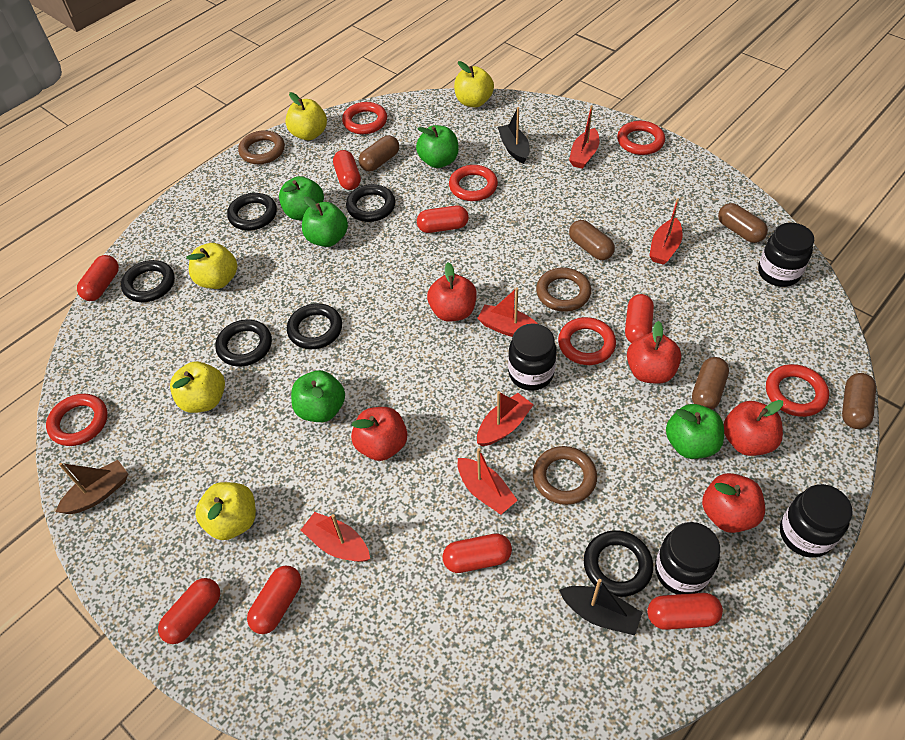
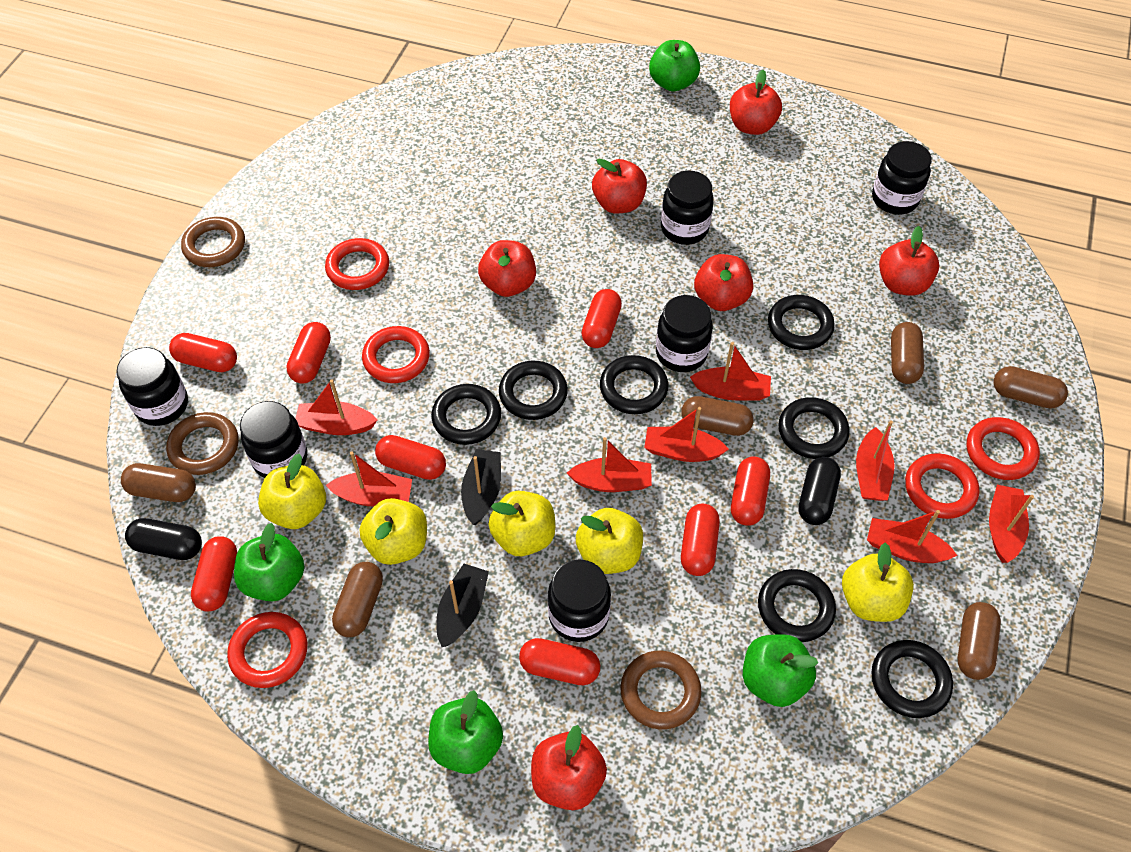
black capsule: none = 0 -> [125,518,202,560] [799,457,841,525] = 2
black jar: [508,323,557,391] [655,522,720,594] [758,223,814,287] [780,484,852,558] = 4 -> [116,347,188,426] [240,401,307,478] [548,559,611,642] [656,295,713,372] [661,171,714,245] [872,141,932,214] = 6
black ring: [121,260,175,302] [215,319,272,366] [227,193,277,230] [287,303,342,349] [346,184,395,222] [584,530,653,597] = 6 -> [431,384,501,445] [499,361,568,420] [600,355,669,414] [758,569,836,642] [768,295,835,350] [778,397,850,459] [871,640,953,718] = 7
brown boat: [56,460,128,514] = 1 -> none = 0
brown capsule: [359,135,399,171] [569,220,615,260] [692,357,729,409] [718,203,768,243] [842,373,876,429] = 5 -> [121,463,196,502] [332,562,383,637] [681,396,754,436] [891,322,924,384] [958,602,1001,680] [993,366,1068,409] = 6
green apple: [279,176,324,220] [291,370,345,422] [302,197,348,247] [416,125,459,168] [666,404,724,459] = 5 -> [234,523,305,601] [428,690,503,774] [649,40,700,92] [743,634,818,707] = 4
red apple: [351,407,407,461] [427,262,477,322] [627,321,681,384] [702,473,765,533] [724,400,783,456] = 5 -> [478,240,536,297] [531,725,607,810] [592,159,647,214] [694,254,753,311] [730,70,782,135] [879,226,939,296] = 6
red boat: [301,512,370,562] [458,448,518,514] [477,288,538,337] [477,391,534,446] [569,105,599,169] [649,198,682,265] = 6 -> [295,380,377,435] [326,451,412,506] [567,437,652,492] [644,407,729,462] [690,342,771,401] [856,420,895,501] [867,510,957,563] [989,485,1034,563] = 8
red ring: [46,394,108,446] [342,102,387,134] [449,165,498,201] [558,317,616,365] [617,121,665,155] [766,364,829,417] = 6 -> [227,612,307,688] [325,238,389,290] [362,326,430,383] [905,453,979,519] [967,417,1040,480] = 5

